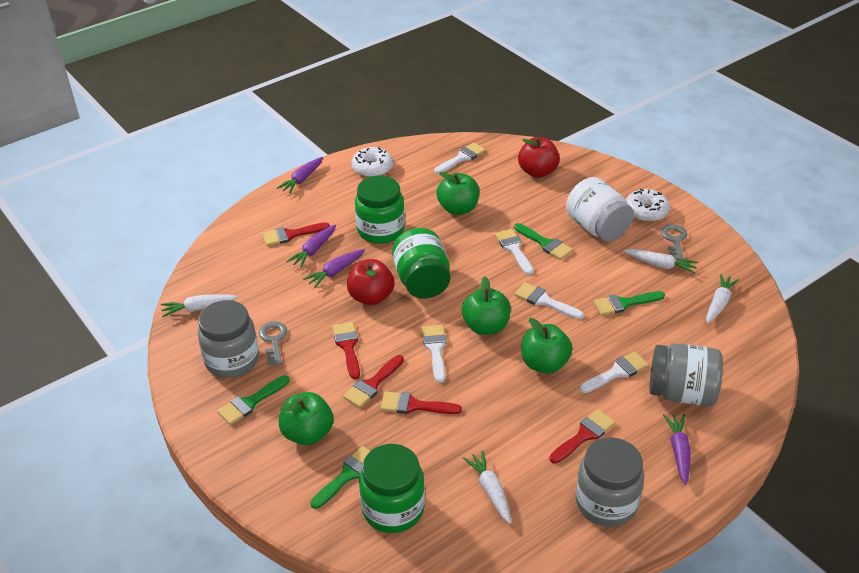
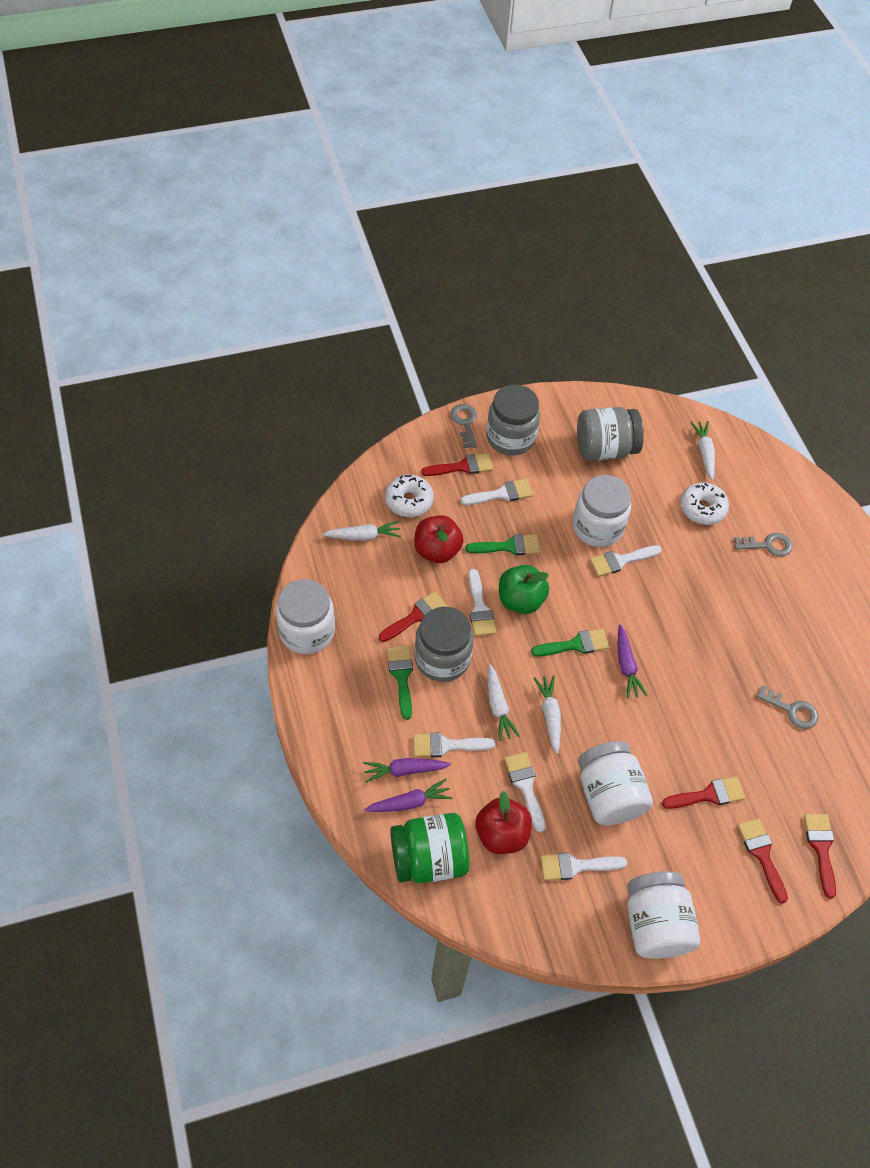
green apple: [279,392,334,445] [436,172,479,215] [462,276,511,335] [522,318,573,374] = 4 -> [499,565,549,614] = 1
green brush: [217,375,290,425] [311,446,370,509] [514,223,573,260] [593,291,665,316] = 4 -> [387,646,413,720] [465,534,540,556] [531,628,609,656] = 3
green jar: [355,176,405,244] [359,444,425,533] [392,228,450,299] = 3 -> [390,813,469,883] = 1
grey key: [259,321,287,365] [661,224,687,260] = 2 -> [451,404,477,448] [734,533,793,557] [756,685,818,729] = 3
purple carrot: [277,157,323,194] [286,224,336,268] [303,249,365,288] [663,414,691,485] = 4 -> [363,758,451,783] [364,779,453,812] [618,624,648,699] = 3
white brush: [422,325,446,383] [434,142,486,174] [495,229,534,275] [515,282,584,319] [580,351,649,393] = 5 -> [413,732,495,757] [461,479,533,505] [468,569,496,636] [504,752,546,833] [540,853,627,880] [590,545,662,577] = 6
white jar: [566,177,634,242] = 1 -> [276,579,335,654] [573,475,631,547] [578,741,653,825] [627,871,700,959] = 4

